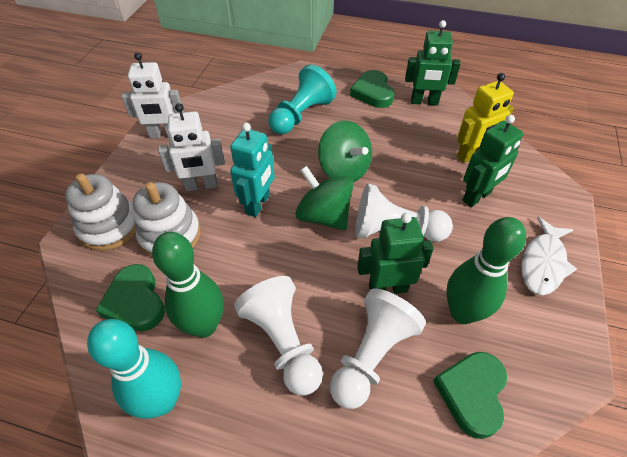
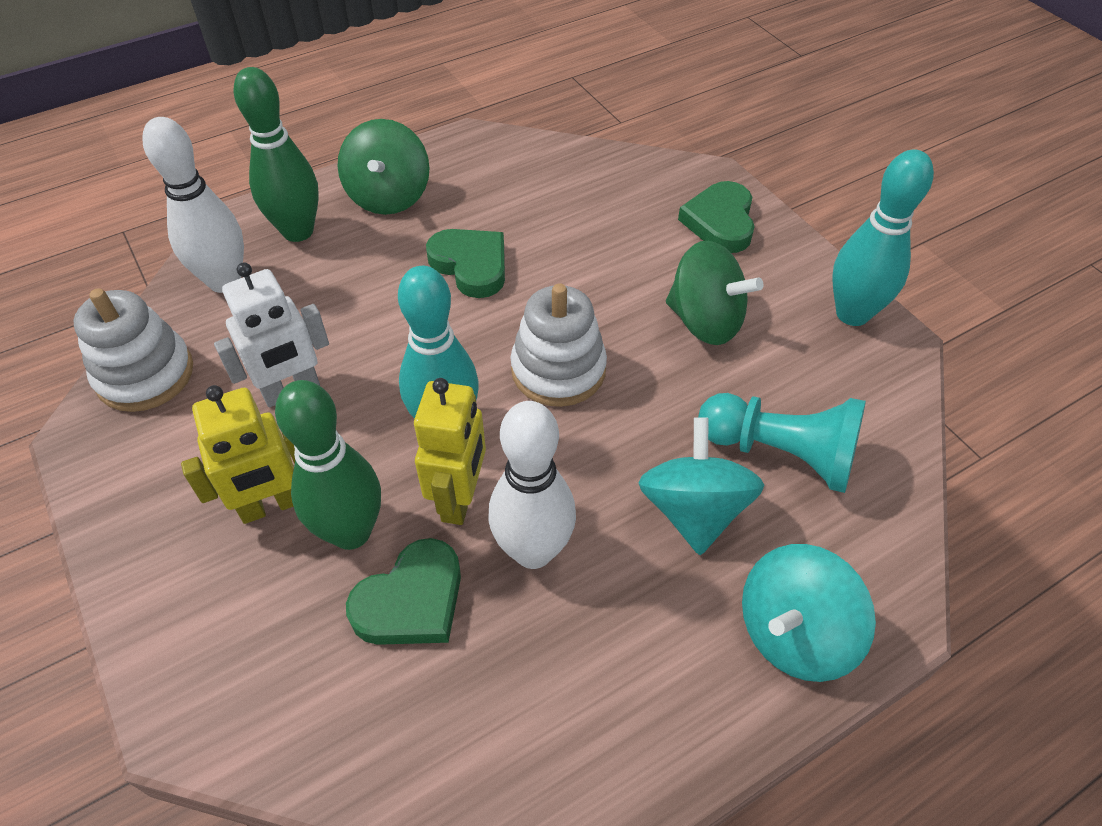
green robot: [357,213,434,294] [405,20,461,105] [462,115,523,207] = 3 -> none = 0
turquoise bowling pin: [87,319,181,419] = 1 -> [398,266,479,419] [832,149,934,326] = 2
turquoise robot: [230,123,275,217] = 1 -> none = 0
turquoise spinning top: none = 0 -> [639,417,764,555] [742,544,876,682] = 2
white bowling pin: none = 0 -> [142,117,244,293] [489,401,576,569] = 2
white fish: [521,217,577,295] = 1 -> none = 0
white pawn: [234,276,323,396] [330,289,426,409] [355,184,453,242] = 3 -> none = 0
white robot: [121,52,184,139] [158,103,225,191] = 2 -> [214,262,329,407] = 1
yellow robot: [457,73,514,163] = 1 -> [181,385,295,524] [414,378,486,525] = 2

